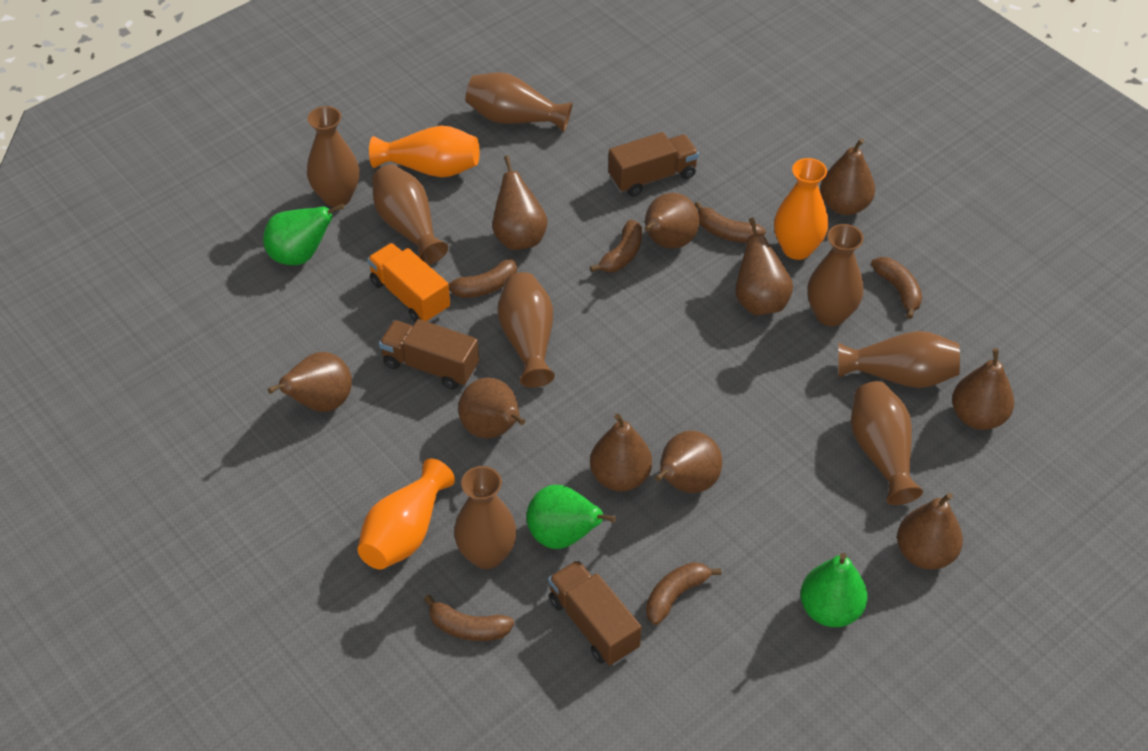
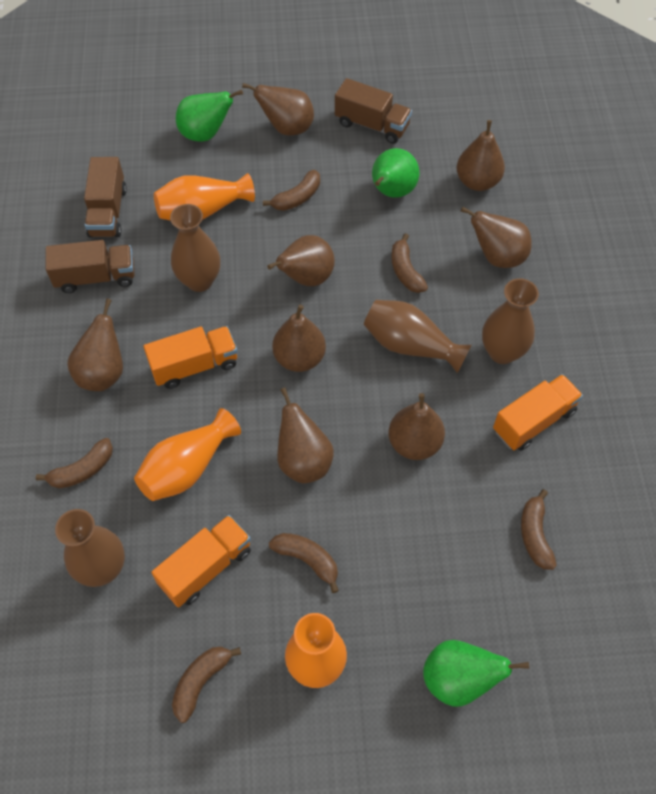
brown pear: [268,352,352,412] [458,378,525,439] [492,156,548,250] [590,414,652,491] [644,193,699,248] [655,431,723,493] [735,217,793,315] [820,138,875,215] [897,493,963,570] [952,348,1014,430] = 10 -> [67,299,123,391] [242,83,314,136] [267,235,335,286] [272,305,326,372] [277,388,334,483] [388,393,445,460] [457,120,505,191] [461,207,532,268] = 8
brown vase: [307,106,359,207] [372,164,448,265] [454,466,517,569] [465,72,573,132] [498,272,555,387] [807,224,864,326] [838,331,960,388] [851,381,923,505] = 8 -> [55,509,125,587] [170,204,220,292] [364,300,471,373] [482,278,539,364] = 4
orange truck: [367,243,450,322] = 1 -> [143,326,238,389] [151,515,251,607] [493,374,583,451] = 3

